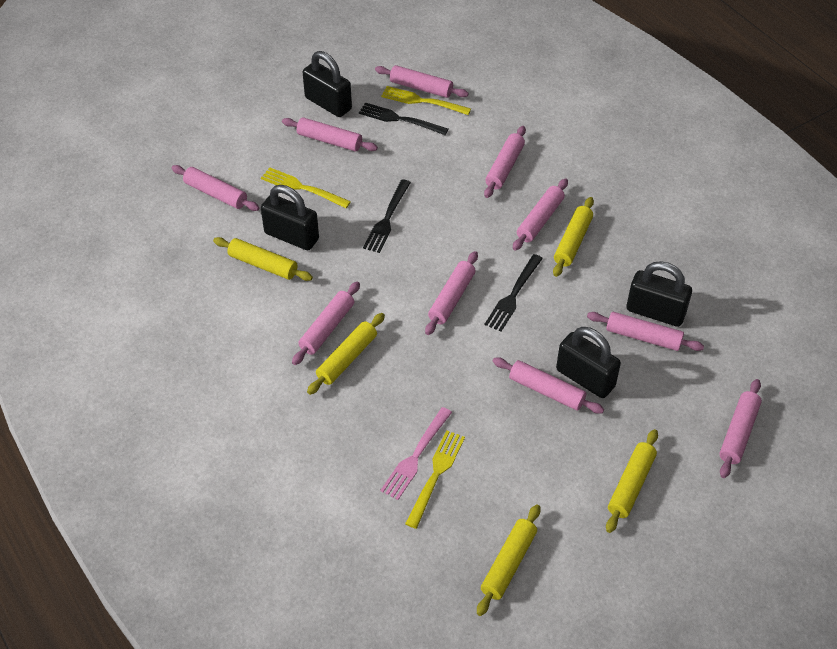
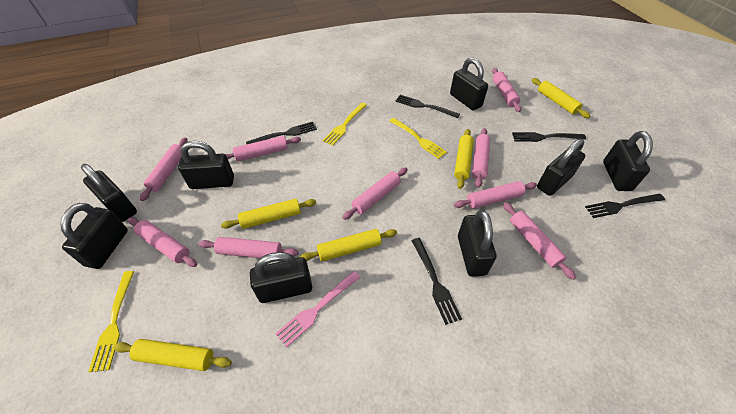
black fork: [359,103,448,135] [363,179,411,253] [485,254,543,332] = 3 -> [246,121,317,144] [395,95,460,118] [411,238,462,325] [512,132,586,142] [585,194,665,218] = 5
black padlock: [261,185,319,250] [303,51,352,117] [556,327,621,398] [627,261,692,327] = 4 -> [60,203,128,269] [81,164,137,222] [178,141,234,189] [250,252,312,303] [450,57,488,110] [458,210,497,277] [537,139,585,196] [603,131,653,191] = 8
pink rolling pin: [172,165,260,211] [282,117,378,152] [292,281,360,365] [375,65,469,98] [425,251,478,335] [484,126,526,198] [493,357,604,414] [513,179,568,251] [587,312,704,351] [719,379,762,478] = 10 -> [128,217,197,267] [140,138,188,201] [198,237,298,258] [225,136,301,162] [342,167,408,220] [454,181,537,209] [472,128,490,188] [492,68,521,112] [503,202,576,280] = 9

